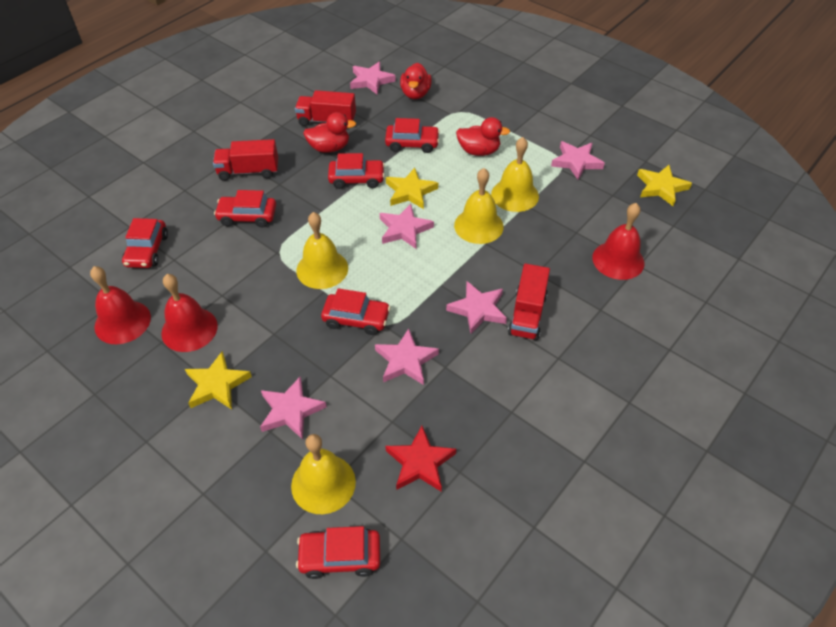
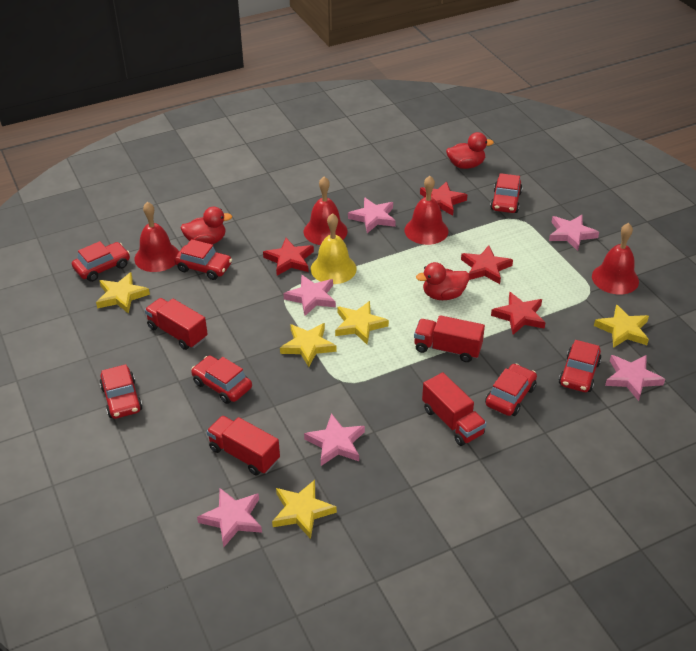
red bell: [90,266,151,344] [161,274,218,352] [592,203,644,280] = 3 -> [134,202,179,272] [304,177,348,245] [404,176,449,245] [592,223,639,294] = 4
red car: [122,218,168,268] [214,190,276,227] [296,526,380,579] [321,288,391,335] [328,153,385,189] [385,118,440,153] = 6 -> [72,241,130,282] [100,364,142,419] [174,239,232,280] [191,356,252,404] [485,364,537,416] [490,173,523,213] [559,340,602,392] = 7
red star: [385,426,456,491] = 1 -> [263,238,314,276] [420,181,467,216] [461,246,513,284] [491,292,546,335] = 4
red truck: [213,139,278,181] [295,90,356,126] [508,263,550,340] = 3 -> [145,298,208,350] [207,416,280,475] [414,315,485,362] [422,372,487,446] = 4
yellow bell: [291,434,356,514] [296,212,348,289] [454,168,504,244] [491,137,539,212] = 4 -> [311,213,357,284] = 1
yellow star: [185,351,252,409] [386,168,438,209] [637,165,692,206] = 3 -> [96,272,150,314] [272,480,337,539] [280,323,337,367] [335,301,389,344] [594,304,649,348] = 5

